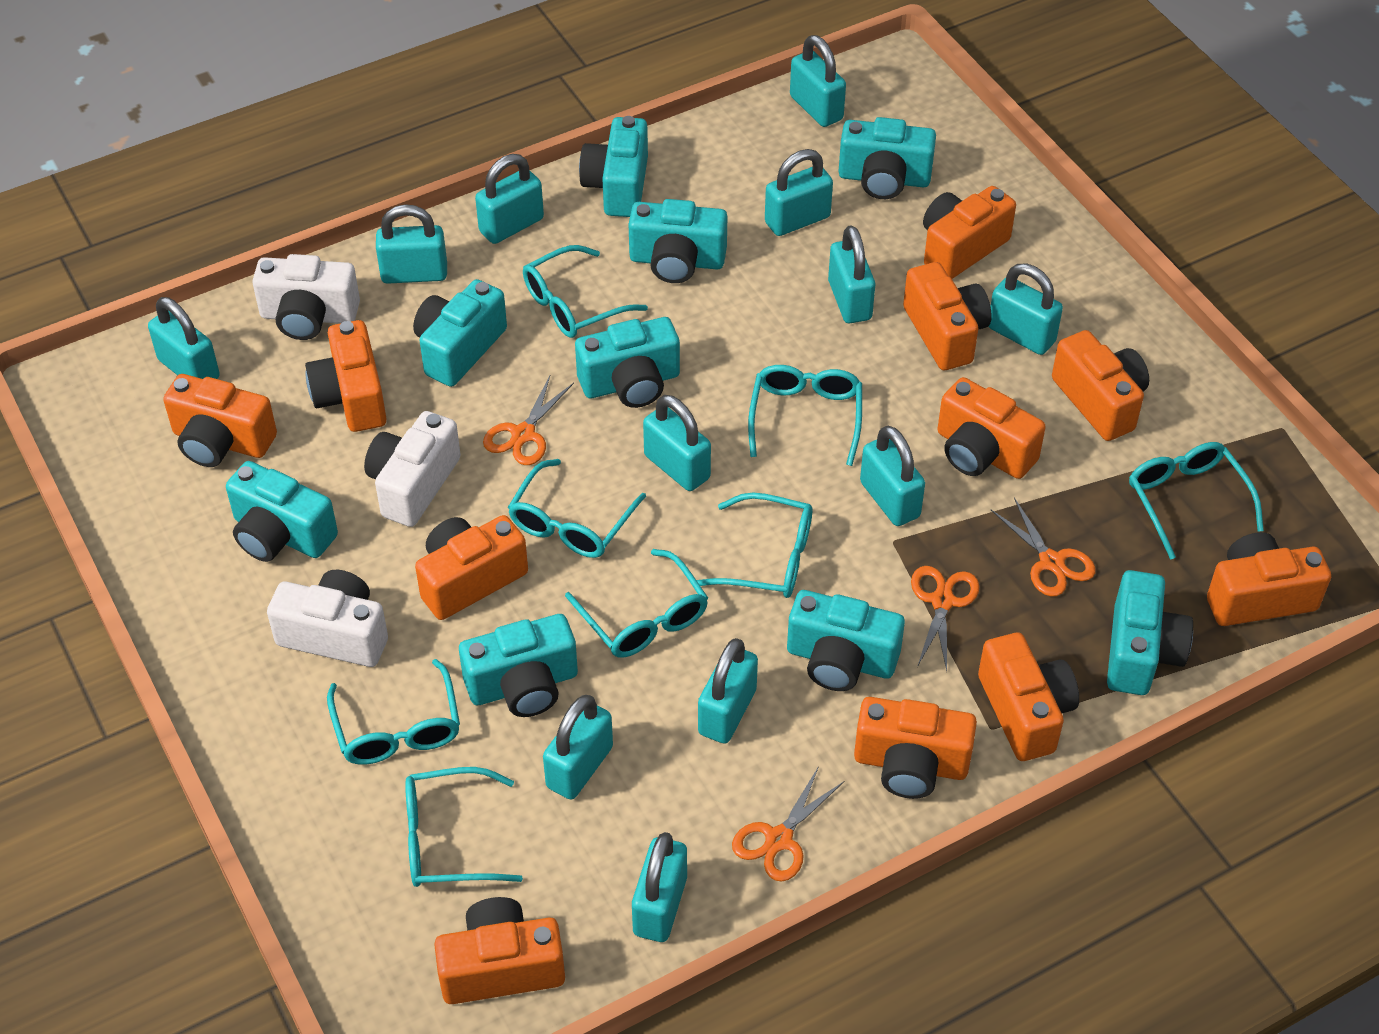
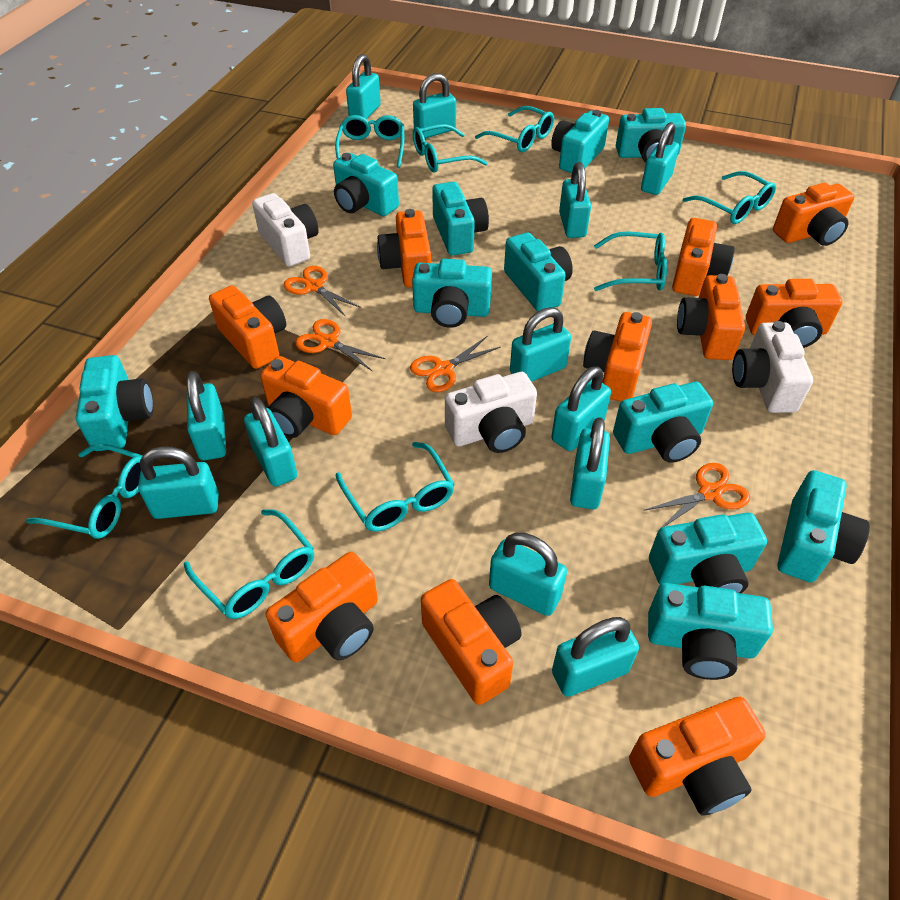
turquoise camera: [226,461,338,562] [413,279,507,387] [459,614,578,717] [575,317,680,408] [579,116,648,217] [628,199,728,283] [787,590,905,691] [838,117,936,199] [1107,570,1193,695] = 9 -> [76,355,154,451] [333,153,399,216] [412,259,492,328] [432,182,489,256] [504,232,573,311] [551,110,609,173] [613,382,713,463] [616,108,686,162] [648,583,773,680] [649,513,767,593] [777,470,870,582] = 11

